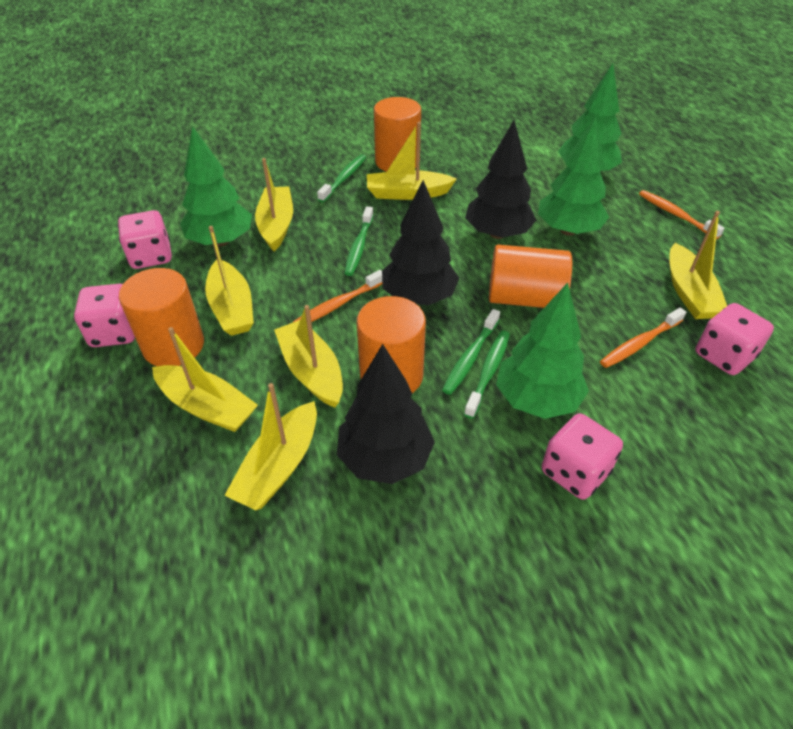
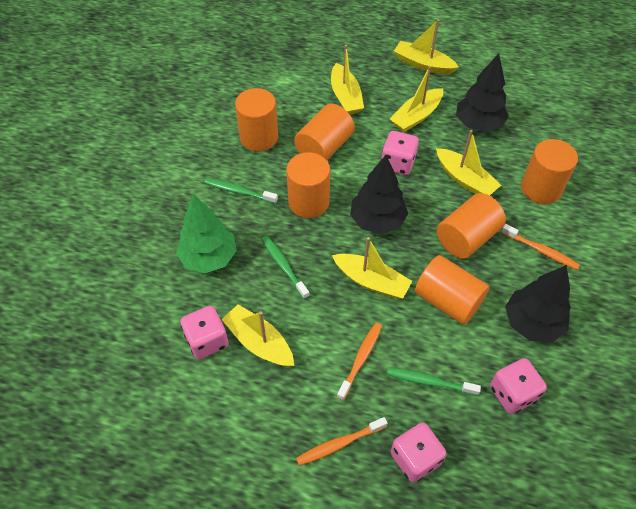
green toothbrush: [317,154,366,203] [344,206,374,276] [442,309,500,395] [464,331,510,419] = 4 -> [205,178,278,204] [262,236,309,299] [387,367,481,396] = 3
green tree: [180,126,252,246] [496,283,589,419] [538,117,609,236] [558,63,622,171] = 4 -> [176,194,236,274] = 1
orange cylinder: [119,268,204,366] [357,296,426,393] [374,97,421,172] [489,245,572,308] = 4 -> [235,88,278,151] [286,152,330,218] [294,104,355,160] [415,255,489,325] [437,193,506,259] [521,139,578,204] = 6
yellow boat: [152,327,258,432] [205,226,254,336] [224,383,317,510] [255,158,293,251] [274,305,343,408] [367,122,457,200] [669,211,727,319] = 7 -> [221,305,294,367] [331,45,364,114] [332,237,412,299] [390,66,443,132] [394,19,459,75] [436,130,501,196] = 6

